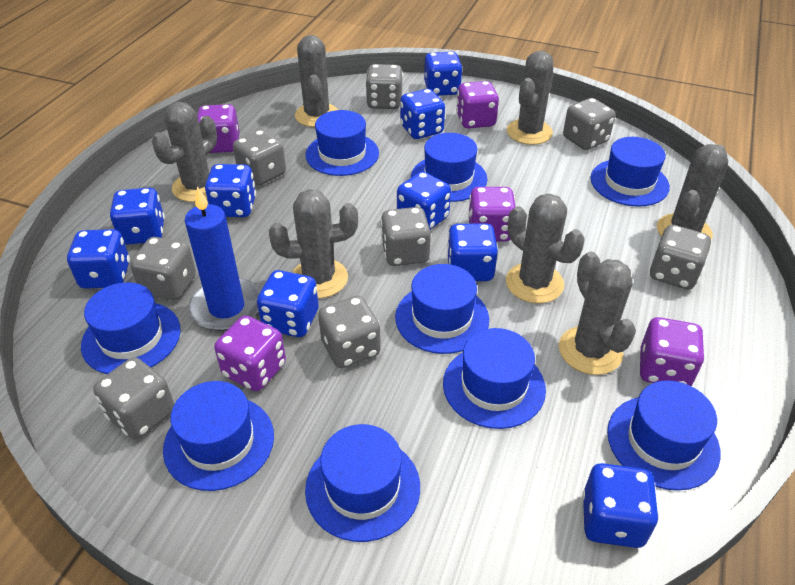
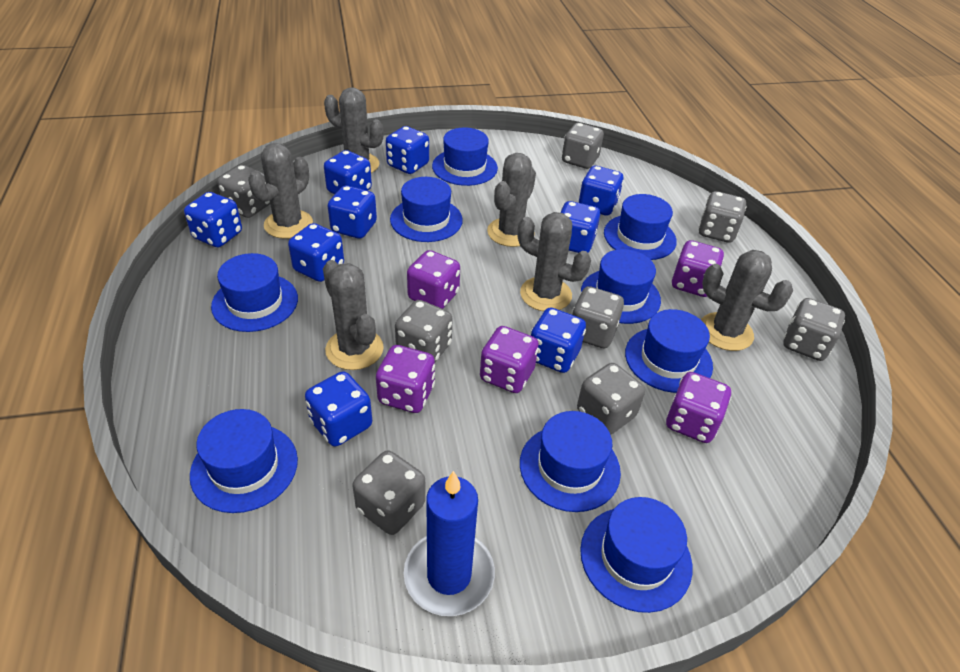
grey cactus: [152,102,217,202] [269,189,358,298] [295,35,338,127] [506,194,585,303] [507,51,554,145] [559,252,636,375] [657,144,728,240] = 7 -> [248,143,313,239] [323,260,384,370] [324,87,383,173] [487,153,536,247] [517,212,591,311] [701,250,793,351] = 6

